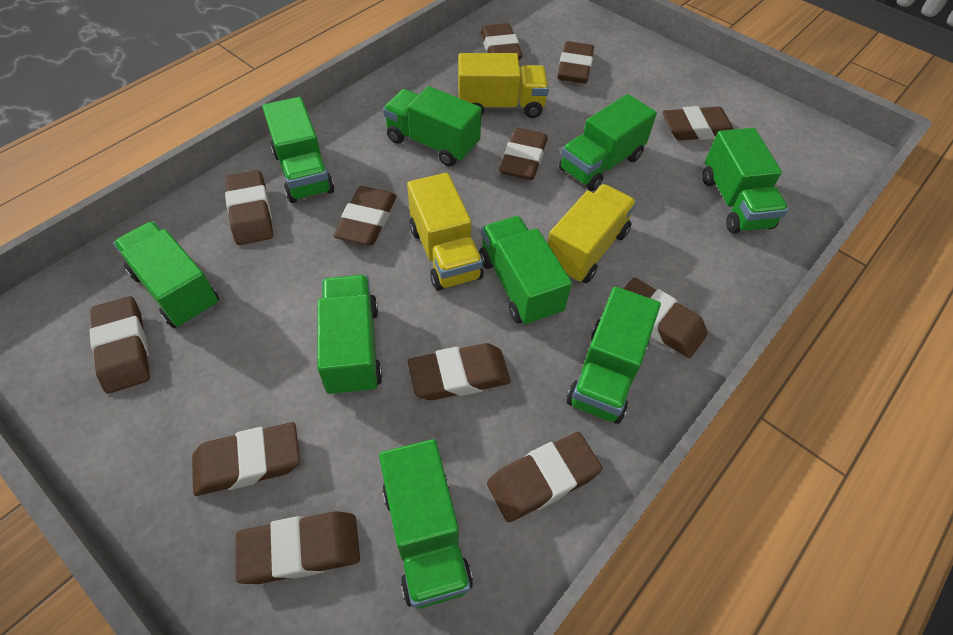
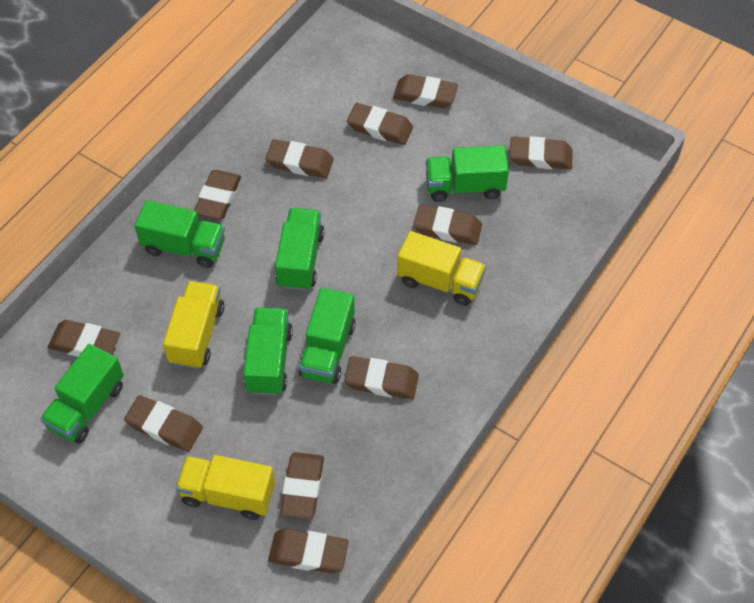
brown eraser: [90,296,150,393] [192,422,300,496] [225,170,273,245] [236,511,360,584] [333,186,397,246] [408,343,511,400] [480,23,522,60] [487,432,602,522] [499,128,548,180] [557,41,594,84] [624,277,708,358] [662,106,734,140] = 12 -> [48,320,120,357] [124,395,203,452] [194,170,241,219] [265,139,334,178] [268,529,349,573] [280,452,324,519] [344,356,419,400] [347,103,413,145] [393,74,458,108] [413,204,482,245] [509,136,573,170] = 11
green truck: [113,221,219,328] [262,97,334,203] [317,275,382,396] [379,439,473,608] [383,86,482,166] [479,216,572,326] [559,94,657,191] [566,286,661,424] [702,128,788,233] = 9 -> [40,344,124,444] [135,200,225,268] [243,307,293,396] [275,208,324,291] [298,288,356,384] [426,145,509,202] = 6

